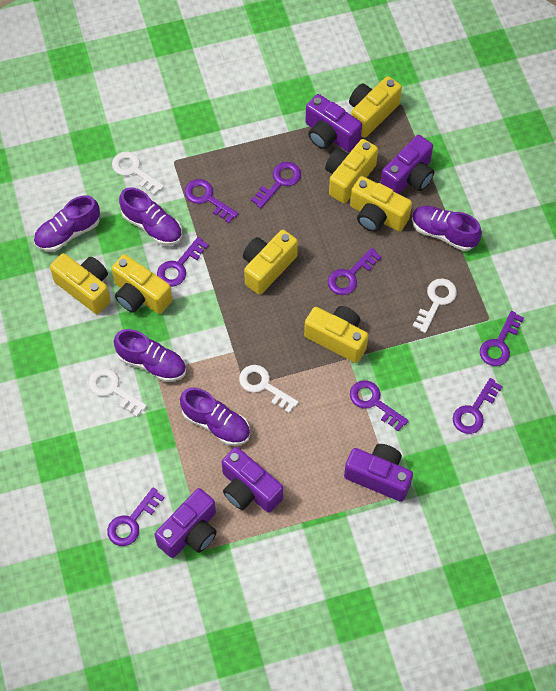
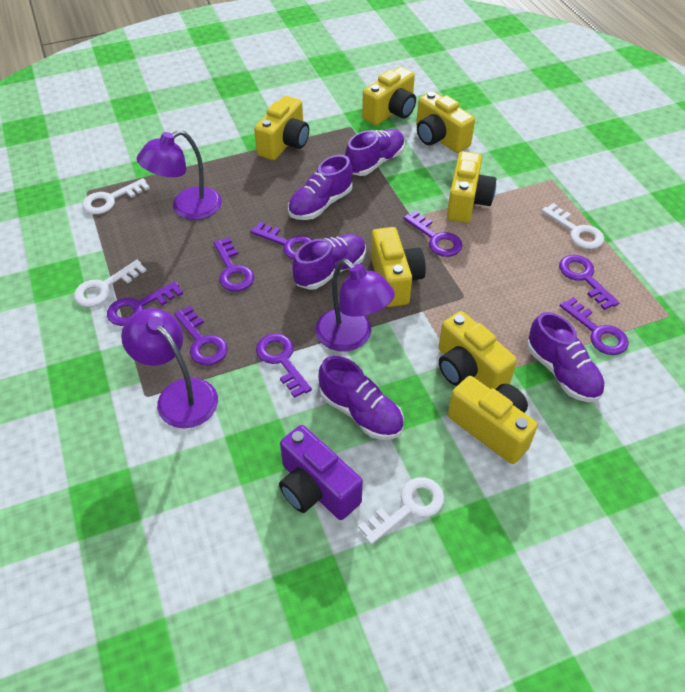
purple camera: [155,488,217,558] [222,447,283,513] [305,94,362,152] [344,444,413,502] [381,135,434,194] = 5 -> [279,425,363,520] = 1
purple lamp: none = 0 -> [121,308,218,428] [137,130,222,220] [315,259,395,352] = 3

